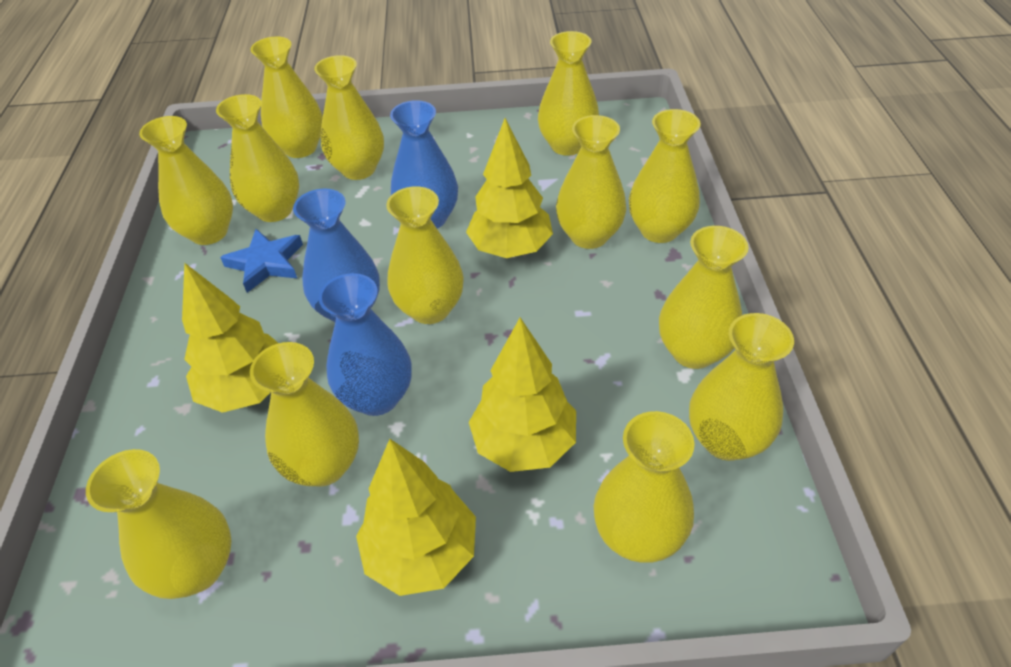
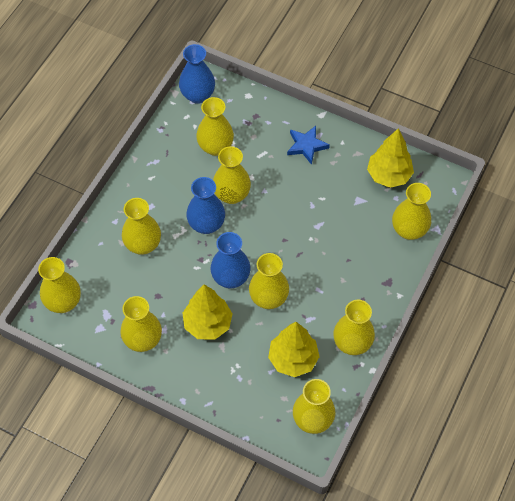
yellow tree: [182,263,278,413] [356,439,476,596] [466,118,553,258] [469,318,576,472] = 4 -> [182,284,232,340] [268,322,320,377] [367,128,414,188] = 3
yellow vase: [86,449,232,599] [139,116,233,245] [216,94,299,222] [250,37,323,158] [250,342,359,487] [314,55,384,180] [386,186,464,324] [538,31,599,156] [556,115,626,249] [594,411,695,563] [629,109,701,243] [659,226,748,369] [689,313,794,461] = 13 -> [38,257,81,313] [120,296,162,352] [122,198,161,255] [196,97,234,156] [213,146,251,204] [249,253,289,309] [293,379,335,434] [333,300,375,355] [392,183,431,240] = 9

